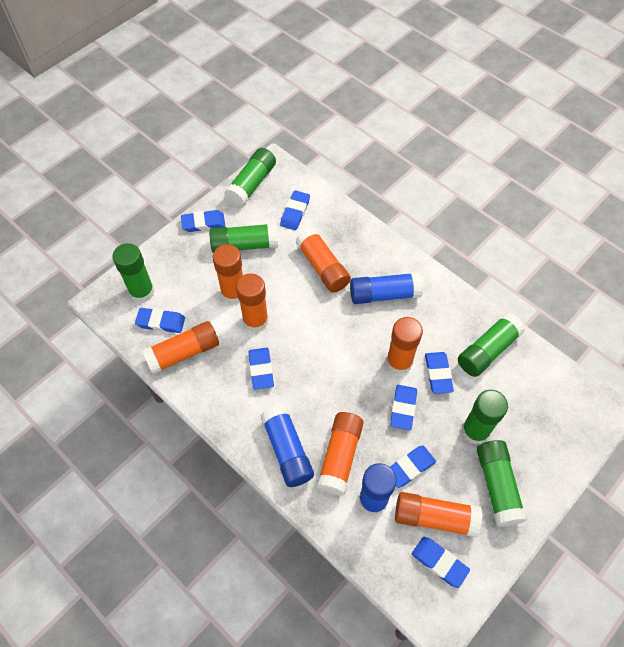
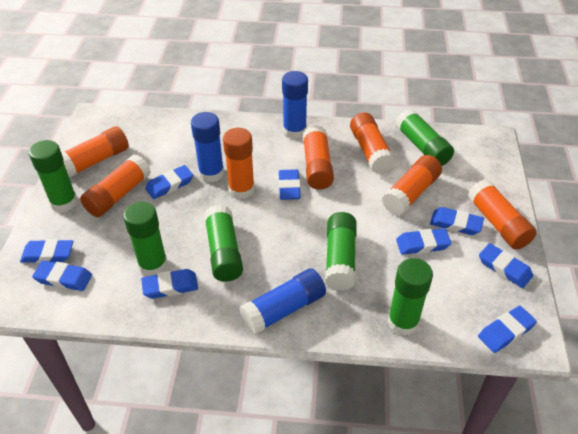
blue eraser: [135,308,185,333] [181,210,225,232] [249,348,274,390] [280,190,310,230] [390,385,417,430] [390,445,436,488] [412,537,470,588] [425,352,454,394] = 8 -> [20,239,73,263] [32,261,92,291] [141,269,198,299] [145,165,193,199] [279,169,301,200] [396,229,452,255] [430,207,484,235] [478,306,537,353] [479,243,533,288] = 9

